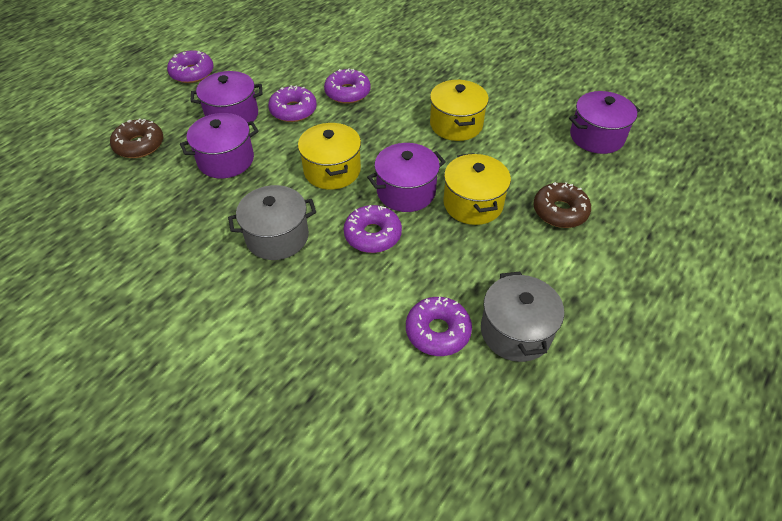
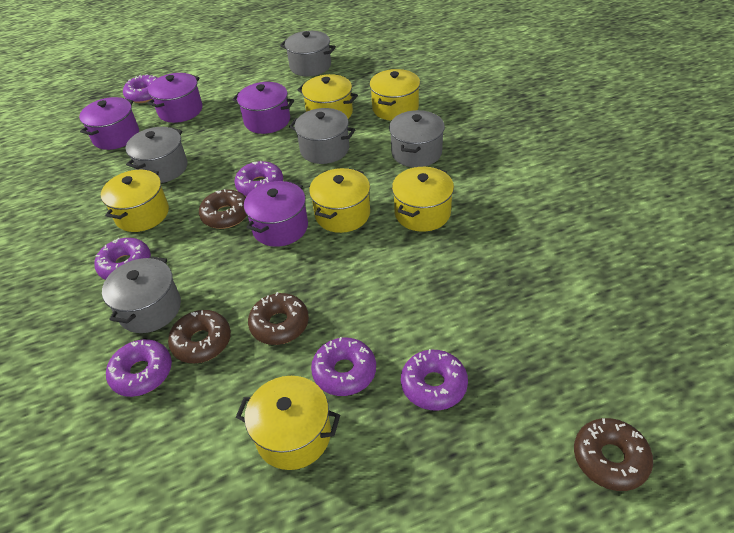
brown donut: [110,118,163,158] [533,182,591,228] = 2 -> [168,310,231,363] [199,189,247,229] [248,292,309,345] [574,418,653,491] = 4
grey pot: [228,185,316,260] [481,272,564,362] = 2 -> [102,256,181,333] [126,127,187,183] [280,31,336,76] [289,108,356,164] [389,110,445,167] = 5
purple donut: [167,50,214,83] [268,85,317,122] [324,68,371,104] [344,205,402,253] [406,297,472,356] = 5 -> [94,238,151,280] [106,339,172,397] [123,74,157,103] [234,161,283,196] [311,337,376,396] [401,349,468,410] = 6
yellow pot: [298,122,361,190] [430,80,489,141] [443,153,511,225] = 3 -> [101,169,169,232] [236,376,340,470] [297,74,358,119] [309,168,370,233] [370,69,420,121] [392,167,454,232] = 6

